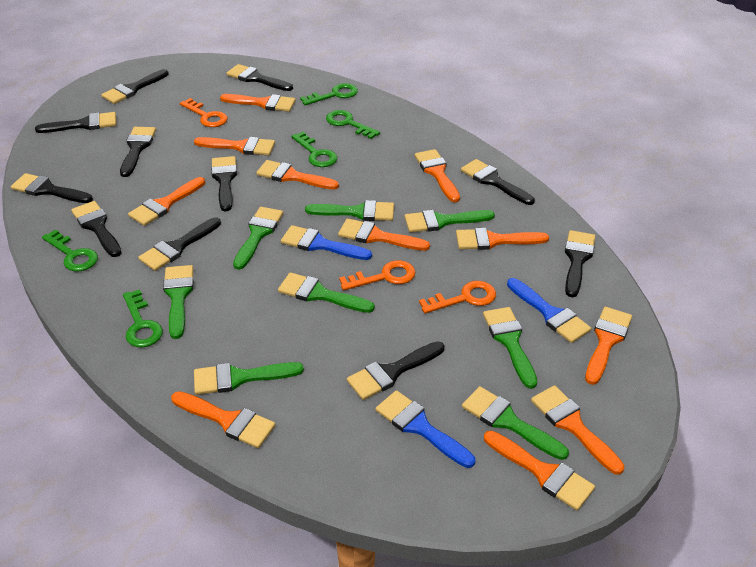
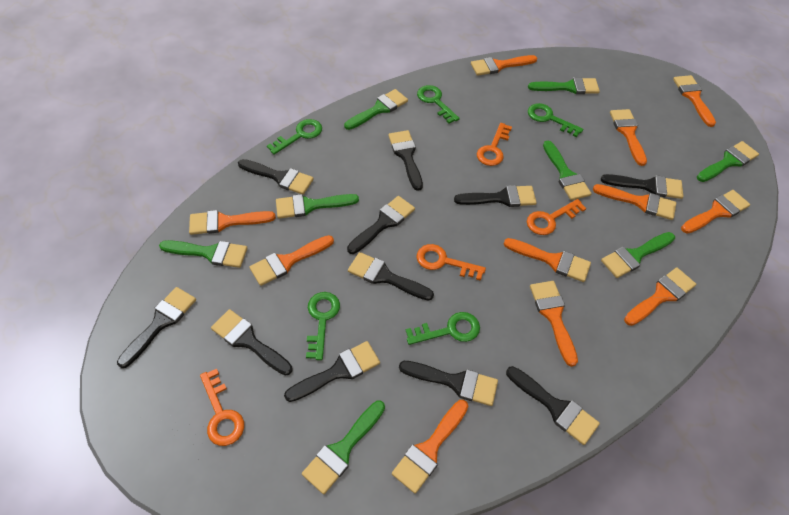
blue brush: [281,225,372,260] [376,390,475,468] [507,278,591,343] = 3 -> none = 0
orange key: [180,98,228,127] [339,260,415,291] [419,281,496,314] = 3 -> [200,369,244,446] [416,244,486,281] [477,123,512,166] [527,199,586,235] = 4

